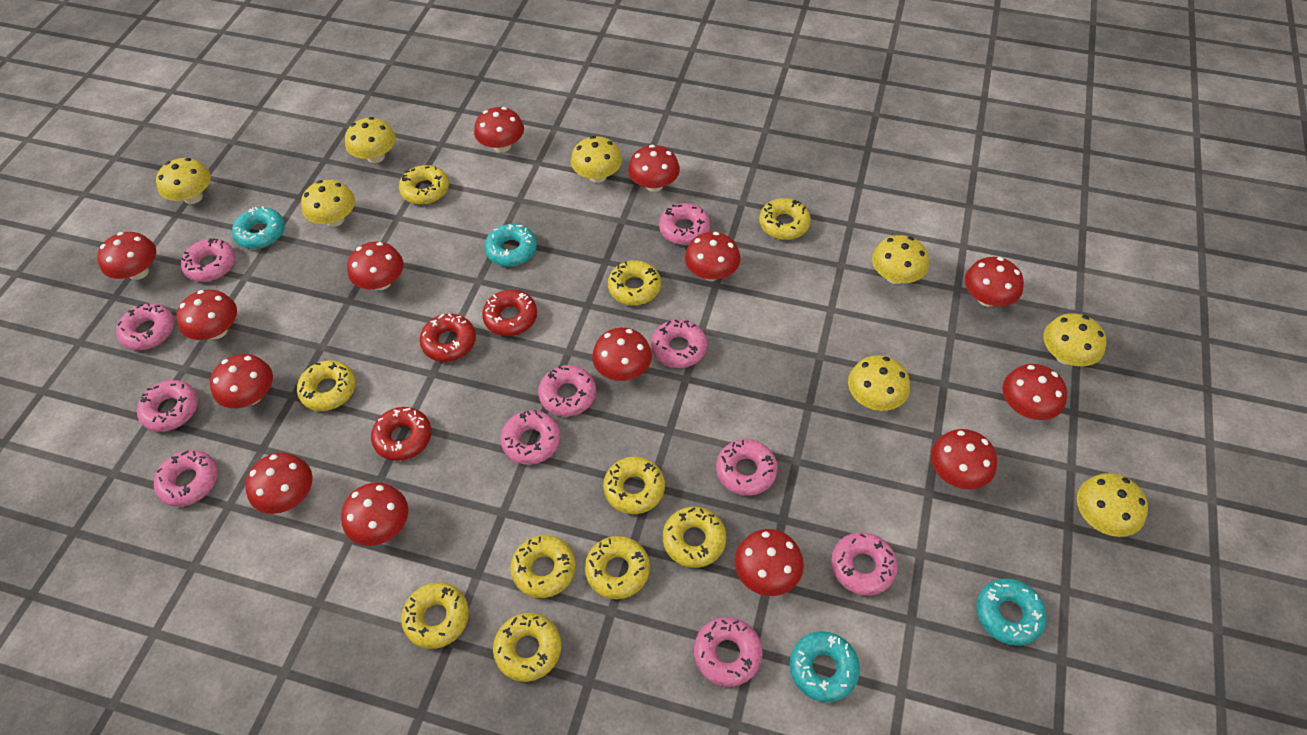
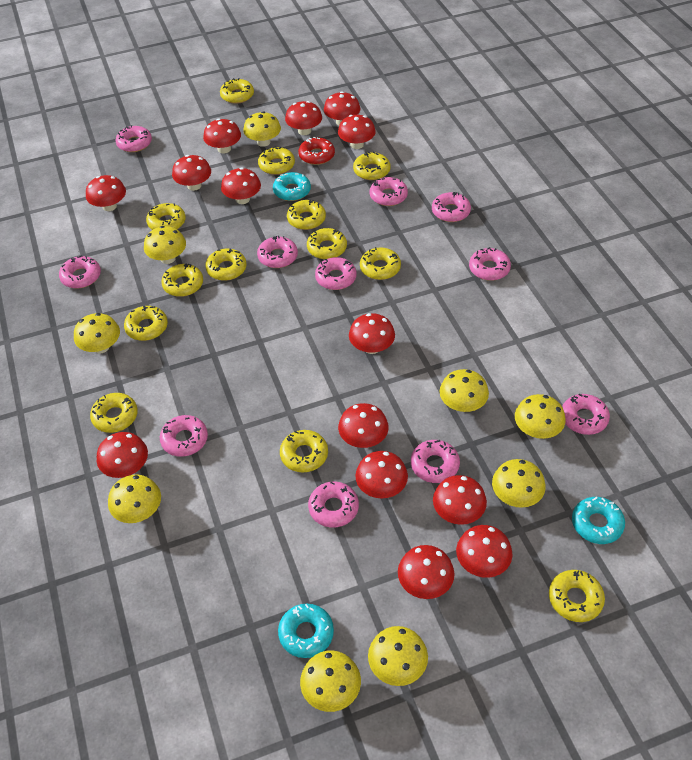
red donut: [371,407,431,461] [420,313,476,362] [482,290,537,336] = 3 -> [298,137,335,165] = 1
turquoise donut: [232,206,285,249] [485,224,537,267] [790,631,860,702] [976,579,1047,646] = 4 -> [273,172,311,201] [278,604,334,658] [572,497,625,544] = 3
yellow donut: [297,360,356,411] [399,165,449,205] [401,583,469,649] [493,613,561,682] [510,535,576,598] [585,536,650,599] [603,457,665,514] [608,260,661,305] [663,507,726,568] [759,198,811,240] = 10 -> [90,393,138,433] [124,306,168,341] [146,203,186,230] [161,264,203,297] [205,248,247,281] [220,78,254,104] [258,146,295,175] [280,430,328,473] [287,200,326,230] [307,228,347,259] [353,151,390,180] [360,247,401,280] [549,570,605,622] = 13
yellow mushroom: [156,158,211,204] [301,180,355,227] [345,117,396,163] [571,136,622,183] [848,355,910,411] [872,235,929,284] [1044,313,1106,366] [1077,473,1148,537] = 8 -> [74,313,120,353] [108,475,161,523] [144,226,186,264] [243,111,281,147] [300,650,361,712] [368,626,428,686] [440,369,489,412] [492,459,546,508] [515,394,566,439] = 9

